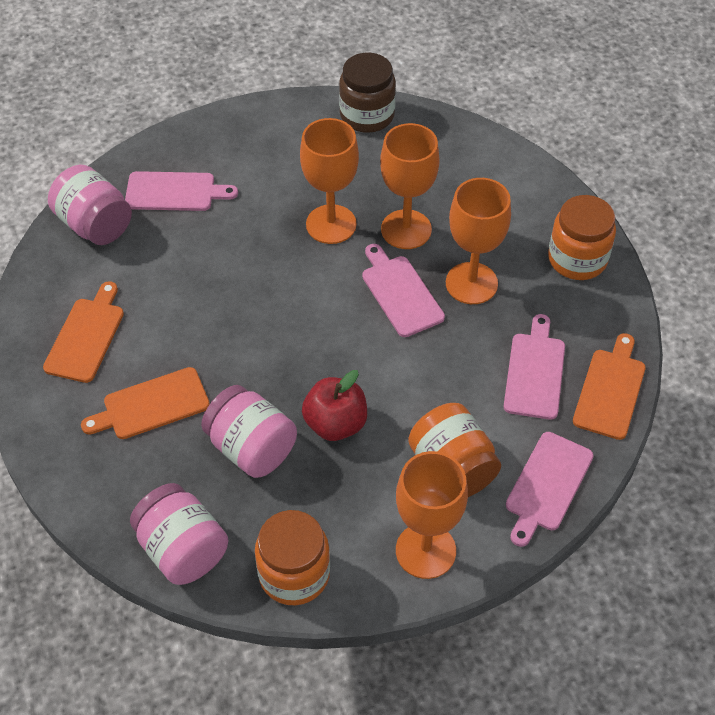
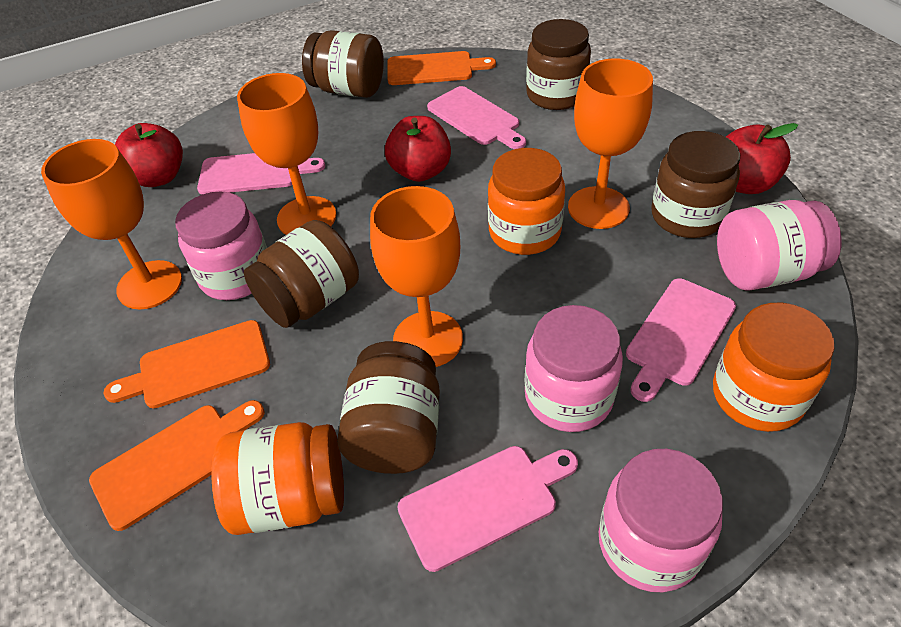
brown jar: [339,53,396,133] = 1 -> [244,220,359,328] [302,30,384,98] [337,341,440,474] [526,19,591,110] [651,131,740,238] = 5
pink jar: [48,165,132,245] [130,483,229,585] [201,385,297,478] = 3 -> [175,191,267,300] [525,305,623,432] [599,449,723,592] [717,200,842,291] = 4
red apple: [302,370,367,441] = 1 -> [115,123,183,187] [385,116,451,182] [726,123,798,194] = 3

